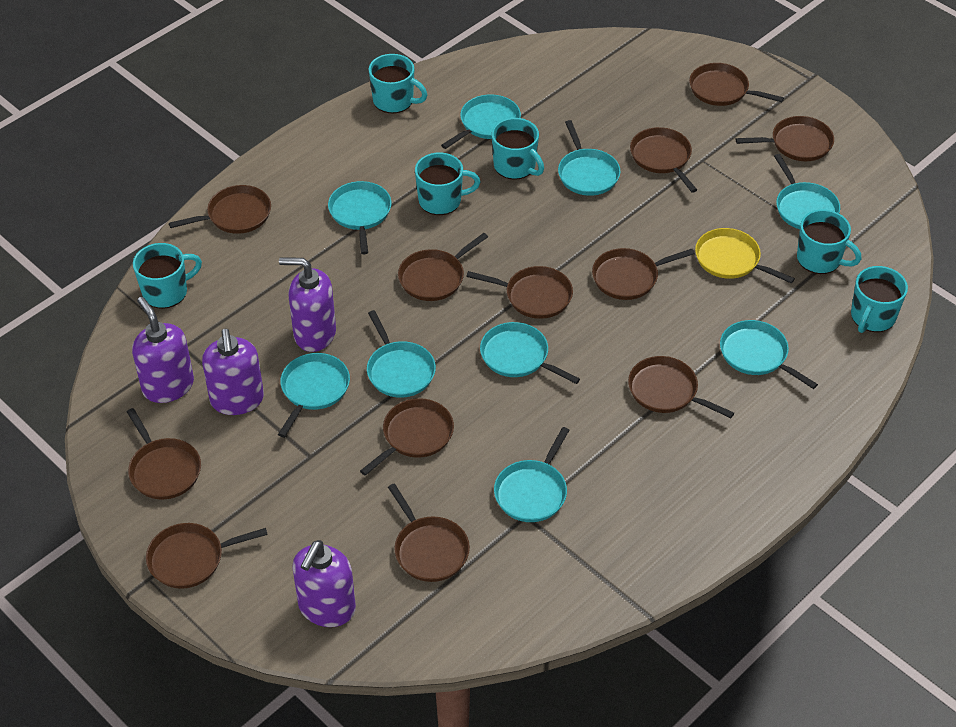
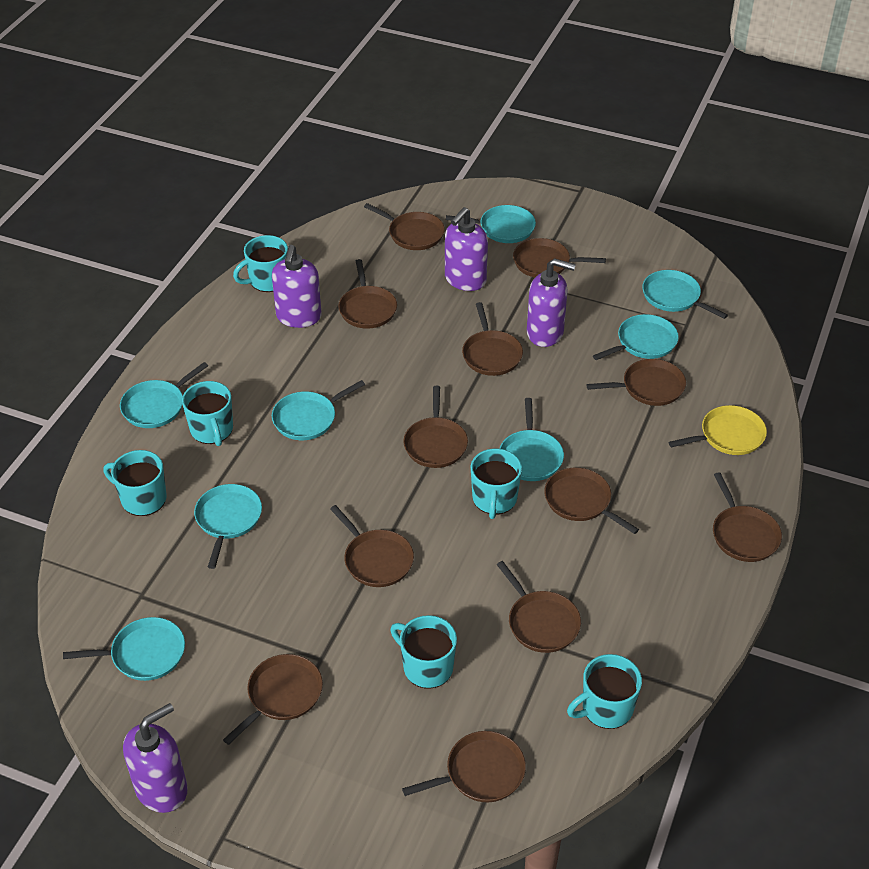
turquoise pan: [278,353,350,437] [328,181,391,254] [367,310,436,398] [441,94,521,149] [480,322,580,384] [494,427,570,522] [558,120,620,196] [720,320,818,389] [774,154,840,229] = 9 -> [63,617,185,681] [120,362,208,428] [194,484,262,569] [272,380,365,440] [446,205,536,243] [499,398,564,481] [593,314,679,360] [642,270,728,319] = 8

